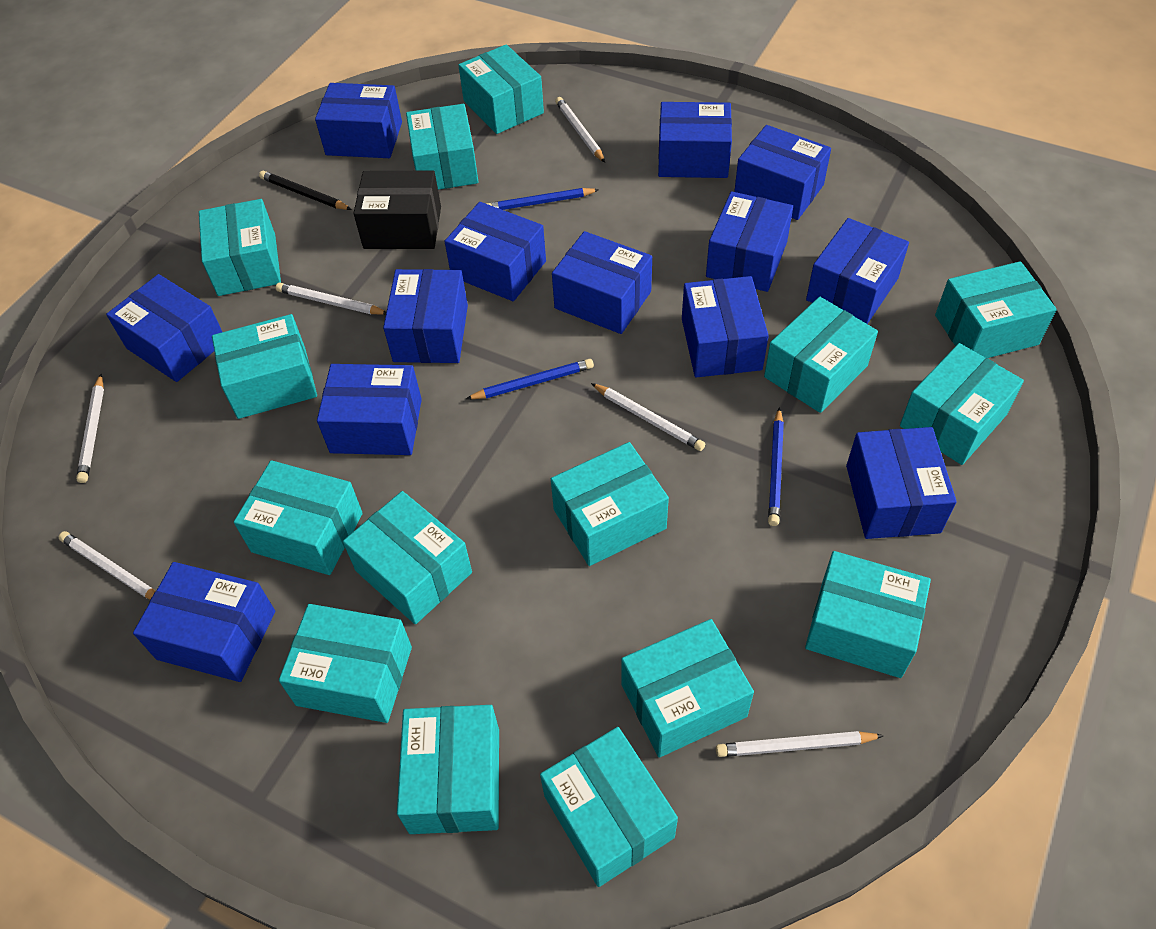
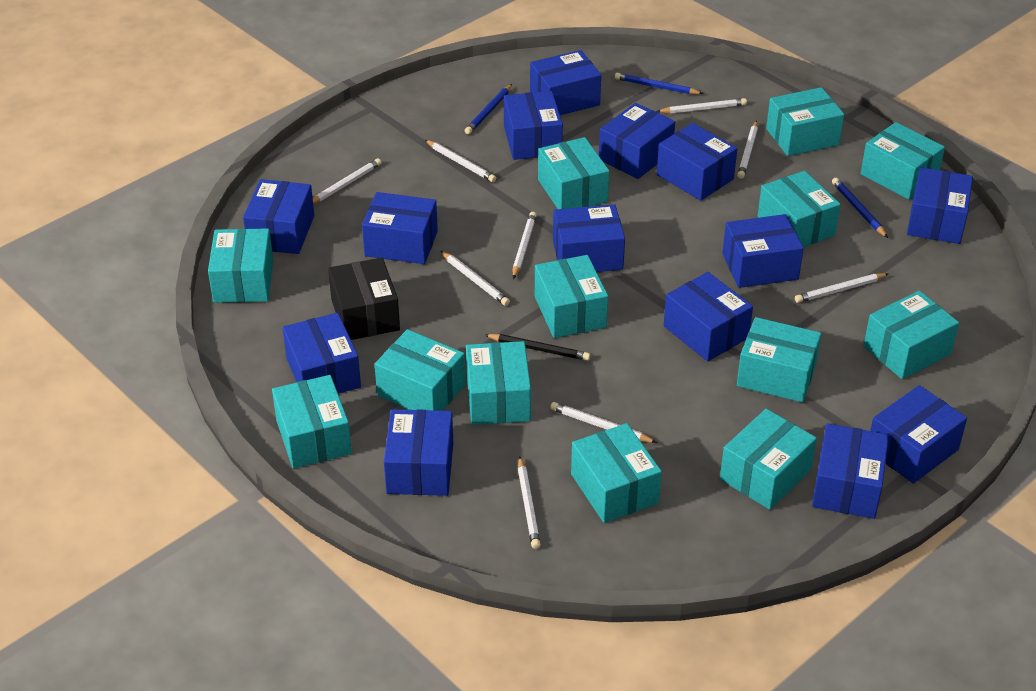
blue box: [106,274,222,382] [133,562,275,682] [315,83,402,158] [317,364,422,455] [383,269,468,363] [445,202,546,301] [552,231,652,334] [658,102,732,178] [682,276,769,377] [706,191,793,292] [734,125,831,220] [806,218,909,324] [846,427,957,539] = 13 -> [243,179,314,254] [282,313,361,394] [362,192,438,264] [384,409,453,496] [504,91,563,160] [530,50,601,115] [553,204,625,272] [599,103,675,179] [657,123,737,201] [664,272,753,361] [722,214,804,288] [812,424,889,519] [870,385,967,484] [907,167,973,244] = 14
turquoise box: [199,199,281,296] [212,314,317,419] [234,460,363,575] [279,604,412,723] [343,491,472,624] [397,705,499,834] [406,104,479,190] [458,44,544,134] [540,727,678,887] [551,442,669,566] [621,619,754,758] [764,297,878,413] [805,551,931,678] [900,343,1024,465] [935,261,1057,358] = 15 -> [208,228,273,303] [272,375,352,469] [375,329,466,411] [466,341,531,425] [535,255,608,338] [538,137,609,209] [571,423,662,523] [720,409,817,510] [737,317,821,402] [757,171,841,247] [766,87,844,156] [861,122,945,200] [864,291,959,379] = 13
white pencil: [59,531,155,600] [76,374,104,483] [276,283,386,315] [555,97,605,163] [591,383,705,451] [716,731,884,757] = 6 -> [313,158,381,204] [425,140,496,182] [441,251,510,306] [513,212,537,279] [518,457,541,549] [550,402,657,443] [656,98,747,114] [737,121,758,179] [795,273,888,303] = 9

